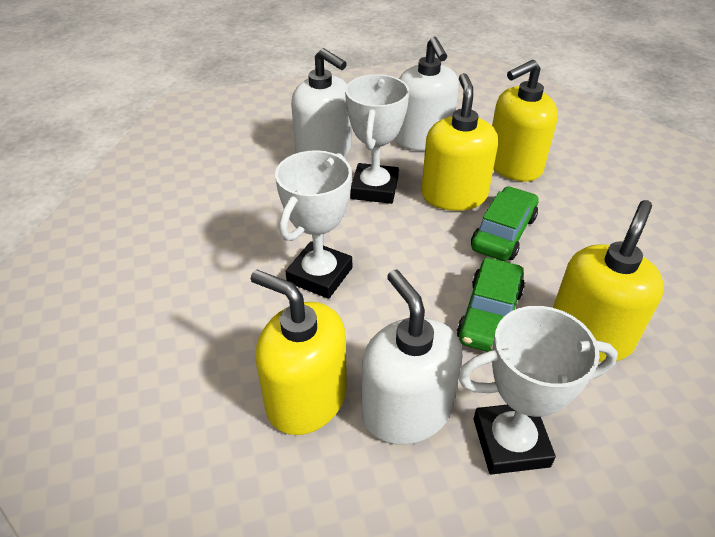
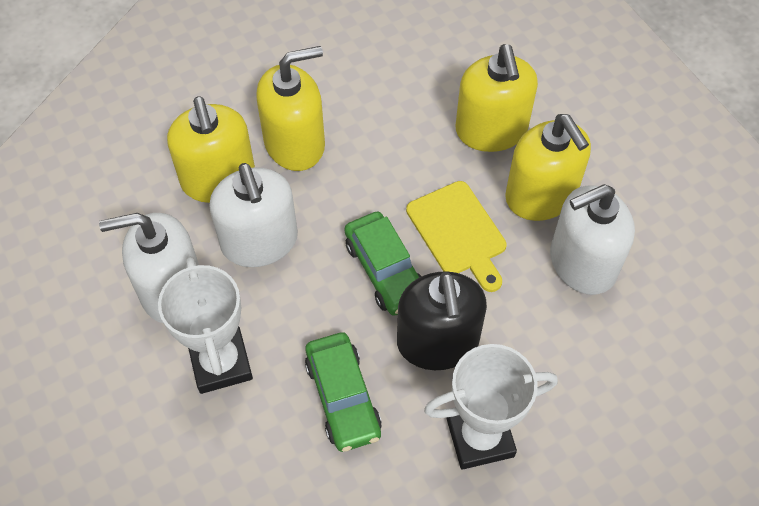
black soap dispenser: none = 0 -> [397,271,487,370] = 1
white trophy: [275,150,352,299] [345,74,409,204] [458,306,618,475] = 3 -> [158,256,253,394] [424,344,558,470] = 2
yellow cutting board: none = 0 -> [406,181,507,292] = 1

